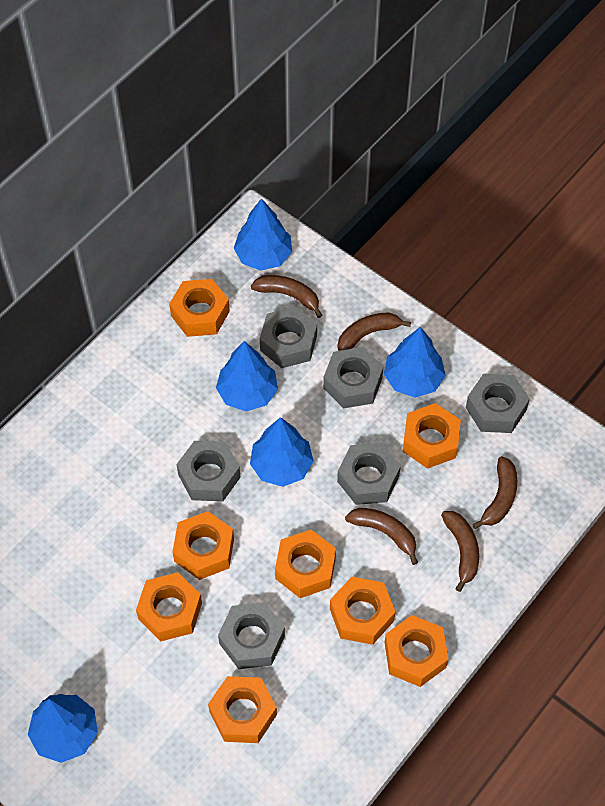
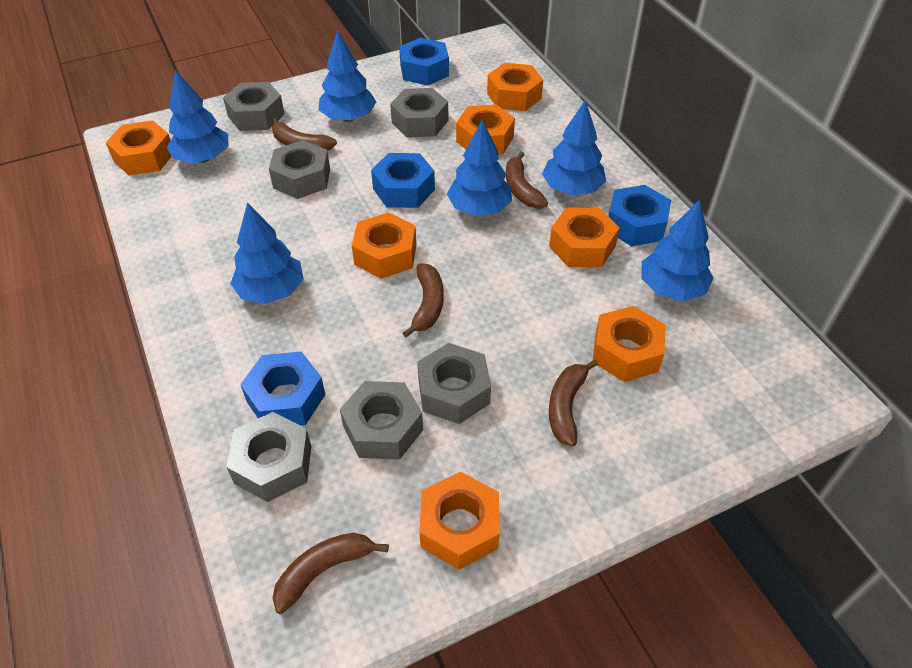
blue nut: none = 0 -> [240,351,325,425] [371,153,435,208] [399,38,449,86] [608,185,671,247] = 4
blue tree: [28,694,98,763] [216,341,278,411] [234,198,292,271] [250,417,314,487] [384,327,446,398] = 5 -> [166,70,228,163] [230,203,304,304] [319,30,376,122] [447,120,512,216] [542,100,606,195] [642,200,714,301] = 6
orange nut: [136,572,202,641] [169,279,230,337] [172,511,234,580] [208,676,277,743] [275,530,336,598] [330,577,395,645] [385,615,449,687] [402,403,461,469] = 8 -> [106,120,172,176] [352,212,417,279] [419,472,500,570] [456,104,515,155] [487,63,543,111] [549,208,619,267] [593,306,666,382] = 7

